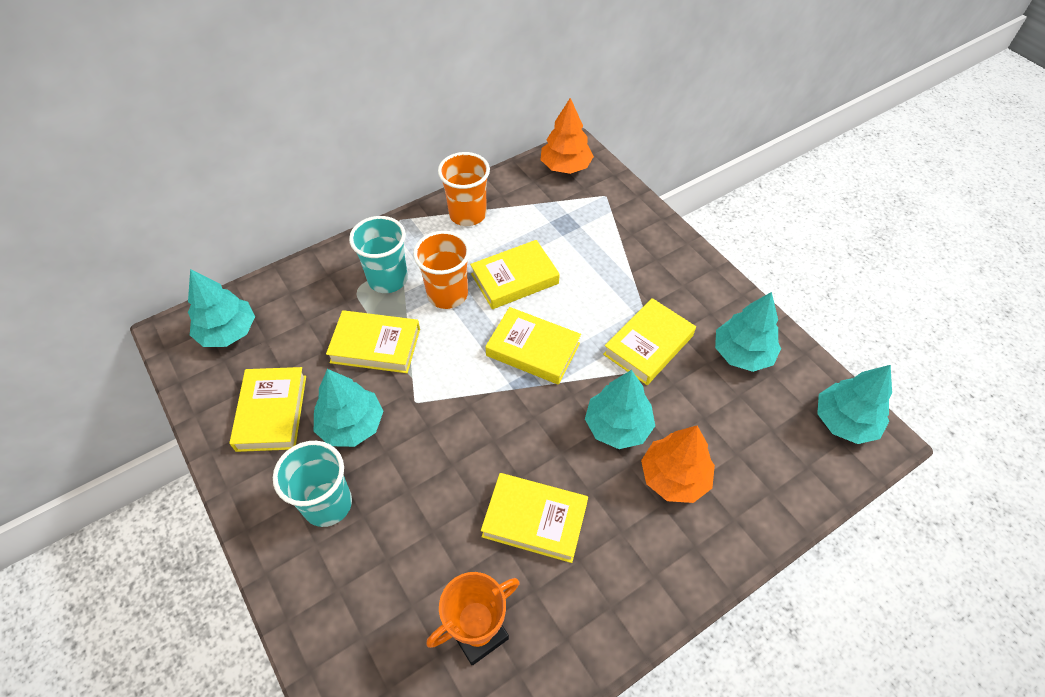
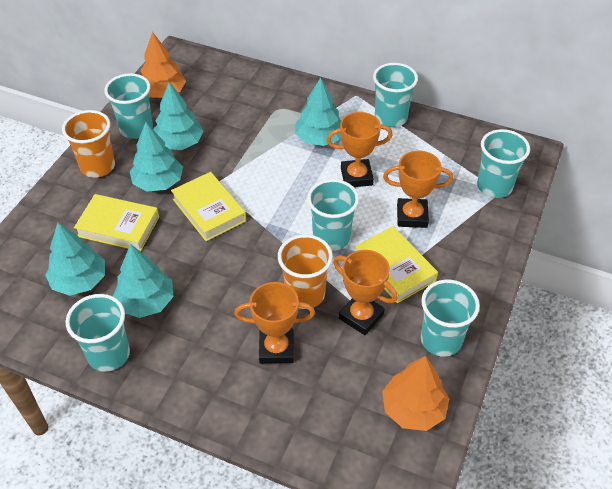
orange trophy: [426,572,520,665] = 1 -> [234,282,315,364] [326,112,393,187] [333,250,398,335] [383,151,453,228] = 4
turquoise cup: [273,441,352,527] [349,216,408,293] = 2 -> [66,294,130,372] [104,73,153,139] [307,179,359,251] [373,63,418,127] [421,279,480,357] [477,129,530,198] = 6
yellow book: [229,367,306,452] [326,310,420,373] [470,240,560,309] [481,473,588,563] [485,307,581,385] [603,298,696,385] = 6 -> [74,194,159,251] [171,172,246,241] [355,226,438,303] = 3

